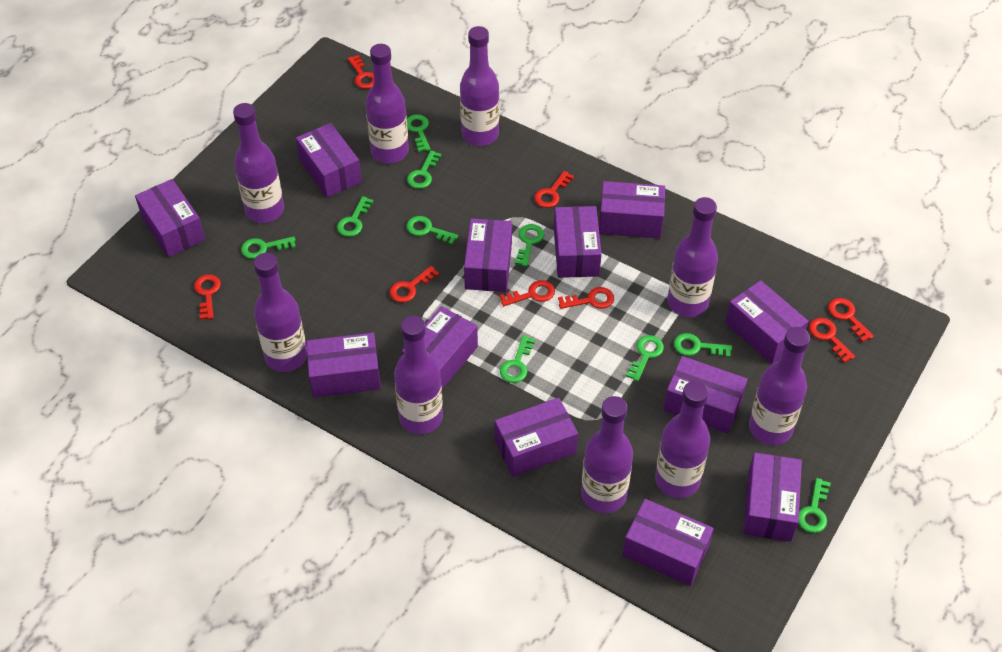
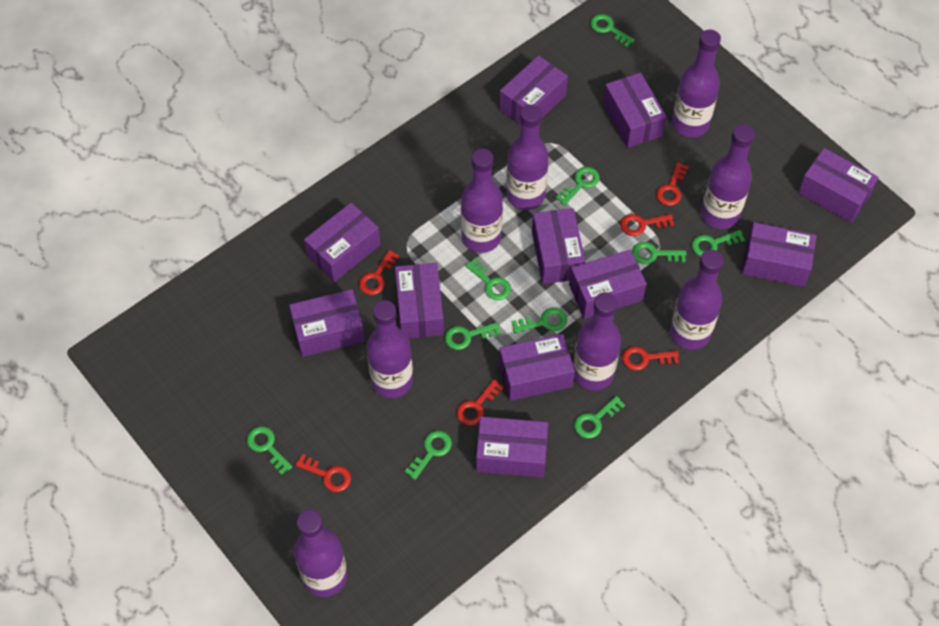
purple bottle: [233,103,284,223] [254,253,307,372] [366,44,409,163] [394,316,443,434] [460,26,499,146] [581,396,633,513] [655,381,710,498] [667,197,718,317] [749,327,810,445] = 9 -> [294,510,347,597] [367,300,413,398] [461,149,503,253] [506,104,549,210] [573,292,621,391] [670,250,724,350] [672,30,721,138] [701,124,755,229] = 8
purple box: [135,179,205,257] [296,123,362,198] [306,333,381,398] [402,306,478,389] [464,218,512,292] [495,398,578,477] [554,206,602,278] [599,181,665,238] [623,499,714,586] [663,356,748,434] [725,280,809,364] [743,452,802,542] = 12 -> [289,289,365,357] [304,203,381,282] [395,263,444,339] [476,417,548,478] [499,55,568,125] [499,334,575,401] [532,208,585,284] [569,250,647,319] [603,73,667,148] [742,222,817,287] [798,148,879,223] = 11
red key: [194,274,221,320] [348,55,374,89] [390,266,439,303] [499,280,555,306] [534,171,574,208] [558,287,614,309] [809,318,855,363] [828,298,874,342] = 8 -> [295,454,351,492] [359,250,399,295] [457,379,504,426] [620,214,674,236] [622,346,679,371] [656,162,689,206] = 6

